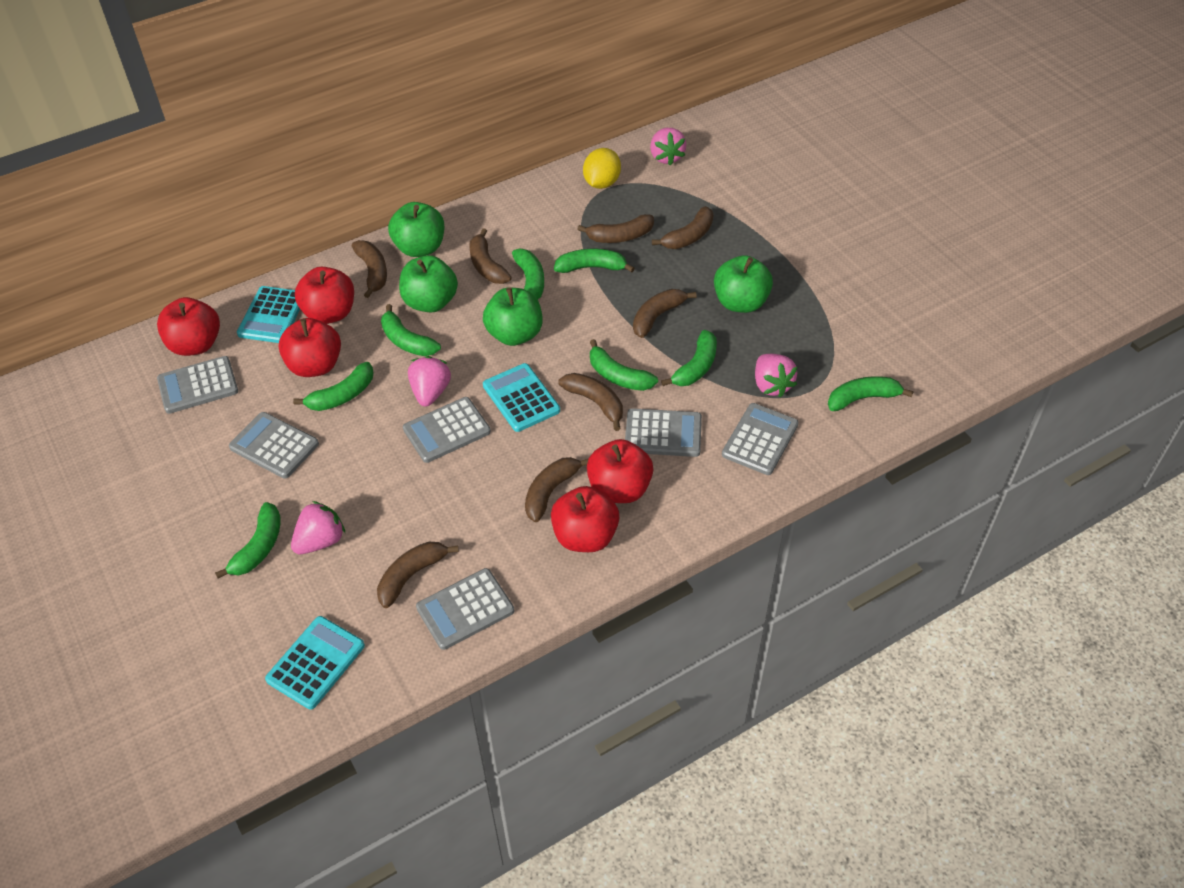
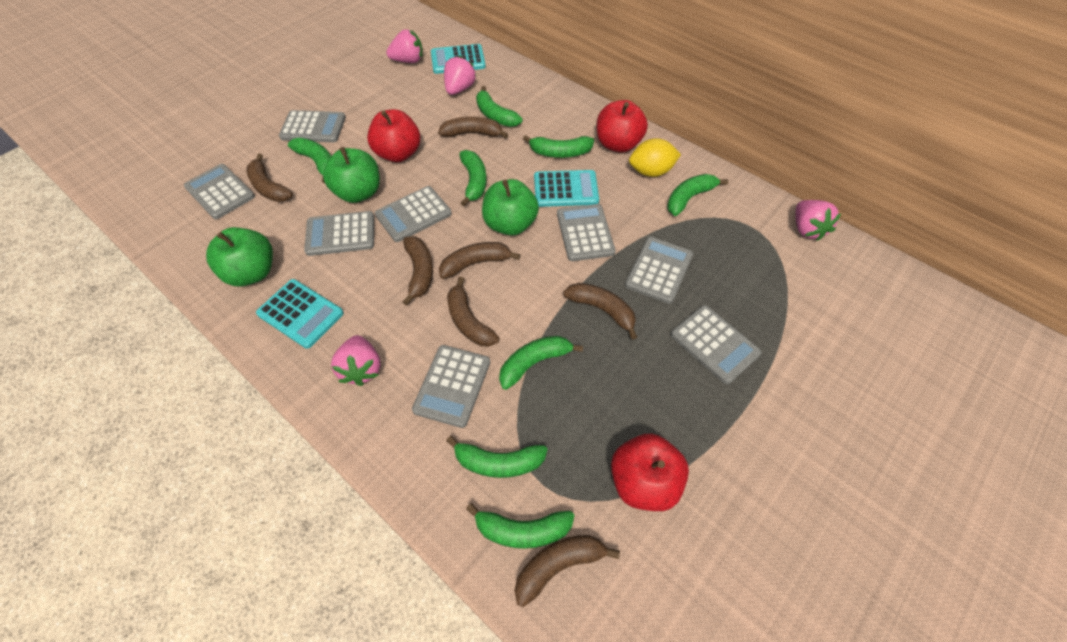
brown banana: [352,240,387,298] [377,542,459,608] [469,228,512,284] [525,457,588,522] [559,373,623,431] [577,214,654,243] [633,289,697,338] [652,206,713,249] = 8 -> [246,154,293,202] [403,236,433,305] [438,117,509,138] [439,242,520,279] [447,277,500,347] [515,535,620,607] [563,283,637,340] = 7
green apple: [388,202,445,257] [399,255,458,313] [483,287,542,346] [714,255,773,313] = 4 -> [206,227,273,286] [323,147,380,203] [482,179,539,236] = 3
grey calculator: [157,356,238,414] [229,412,319,479] [403,397,491,463] [416,568,514,650] [625,408,702,457] [722,403,799,475] = 6 -> [184,164,255,219] [279,110,346,142] [304,211,374,256] [375,186,452,242] [412,345,490,428] [557,204,616,261] [625,237,693,304] [671,305,761,384] = 8
red apple: [157,297,220,356] [279,318,341,377] [295,267,354,324] [551,486,619,552] [587,439,653,503] = 5 -> [367,109,420,162] [597,100,648,152] [611,433,689,511] = 3

